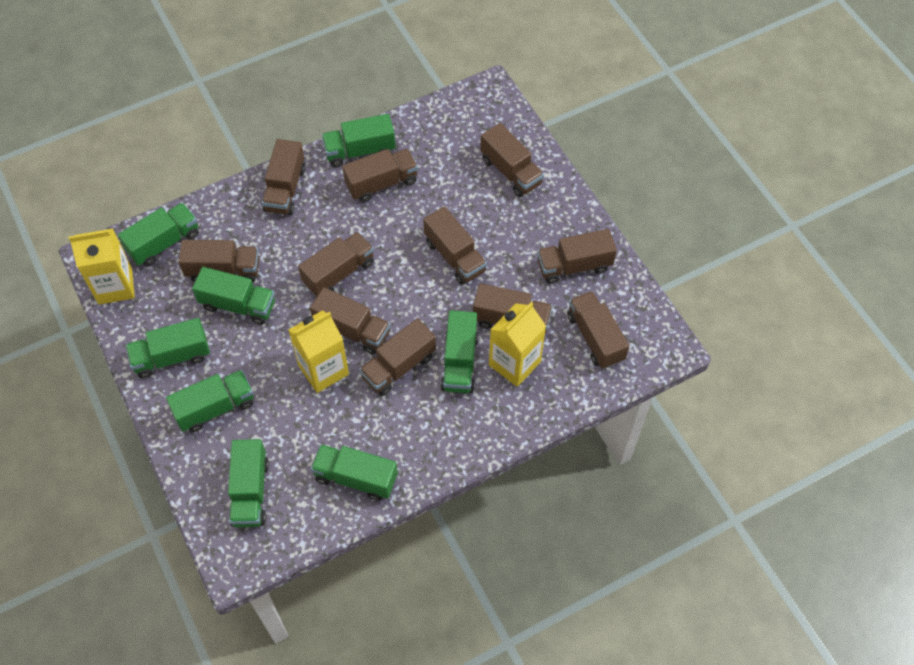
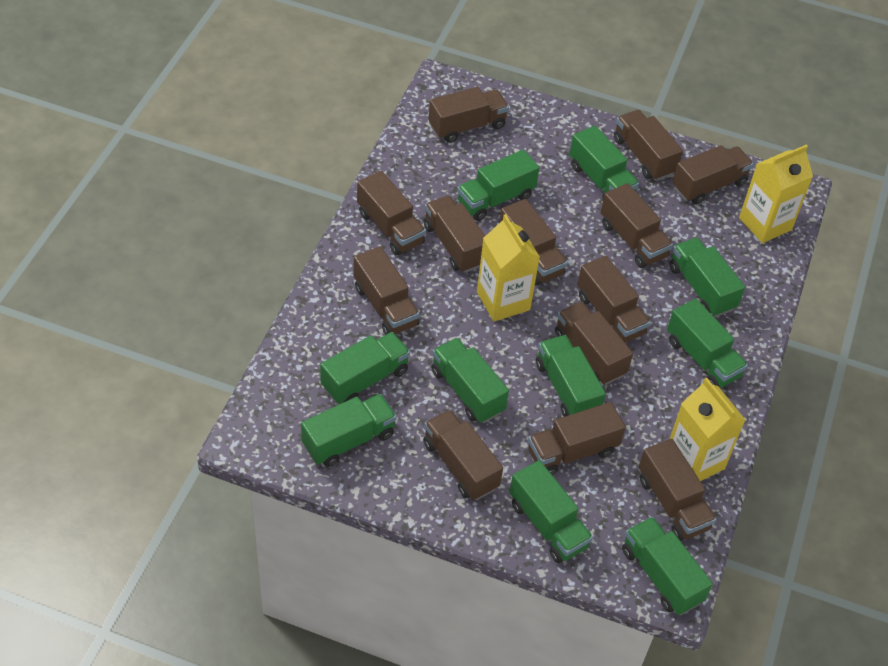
brown truck: [179,240,259,283] [262,139,305,215] [298,232,374,297] [310,287,390,354] [342,149,418,202] [359,318,436,396] [423,206,487,285] [473,283,553,334] [480,123,544,197] [537,229,617,284] [567,291,629,369] = 11 -> [353,247,420,335] [357,171,426,256] [423,196,485,273] [423,410,503,500] [428,87,509,143] [499,199,568,286] [528,402,626,475] [555,302,633,385] [577,256,650,343] [600,183,673,268] [614,110,683,181] [639,439,716,541] [672,145,753,205] = 13
green truck: [118,203,199,266] [126,318,210,378] [166,370,254,433] [192,267,275,325] [228,439,269,527] [311,444,398,501] [322,114,395,167] [441,310,479,393] = 8 -> [301,394,397,467] [320,332,410,404] [431,338,509,423] [457,150,540,221] [509,460,593,563] [536,335,606,417] [569,126,639,198] [622,517,713,615] [667,299,748,387] [669,238,745,317] = 10

